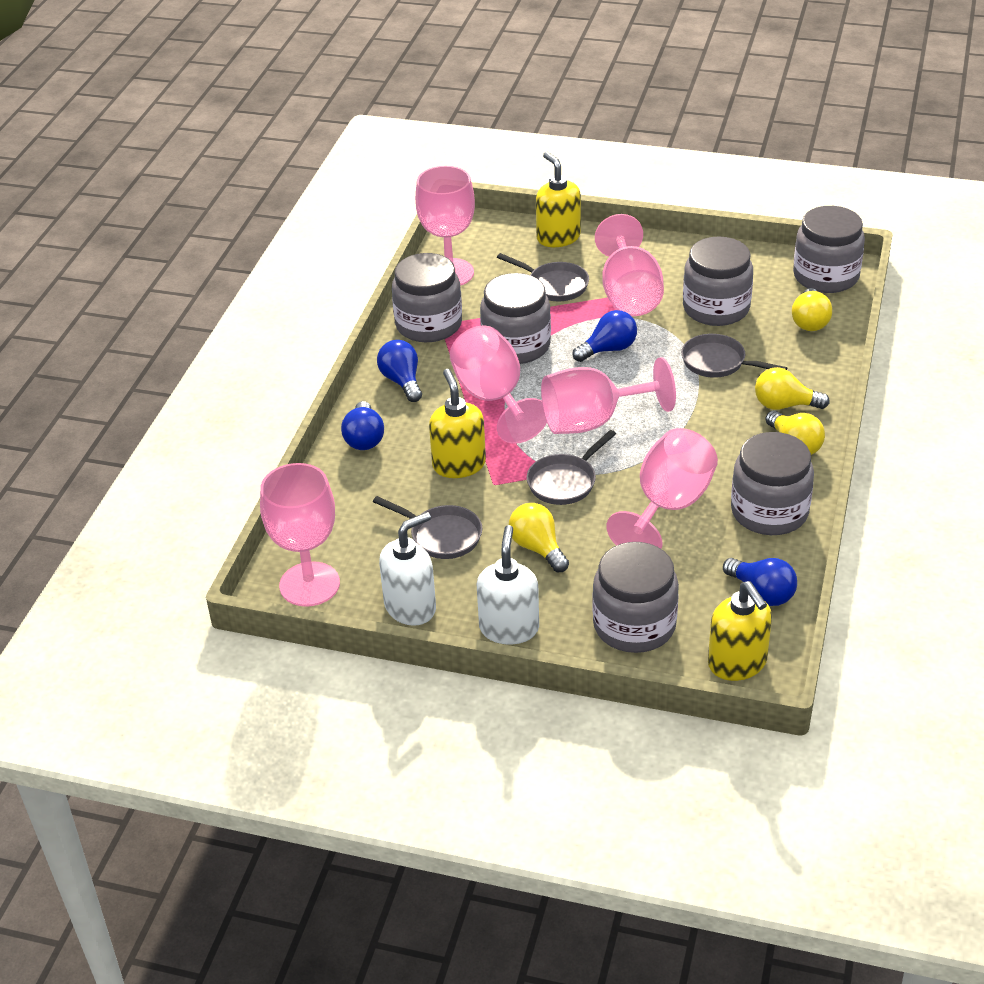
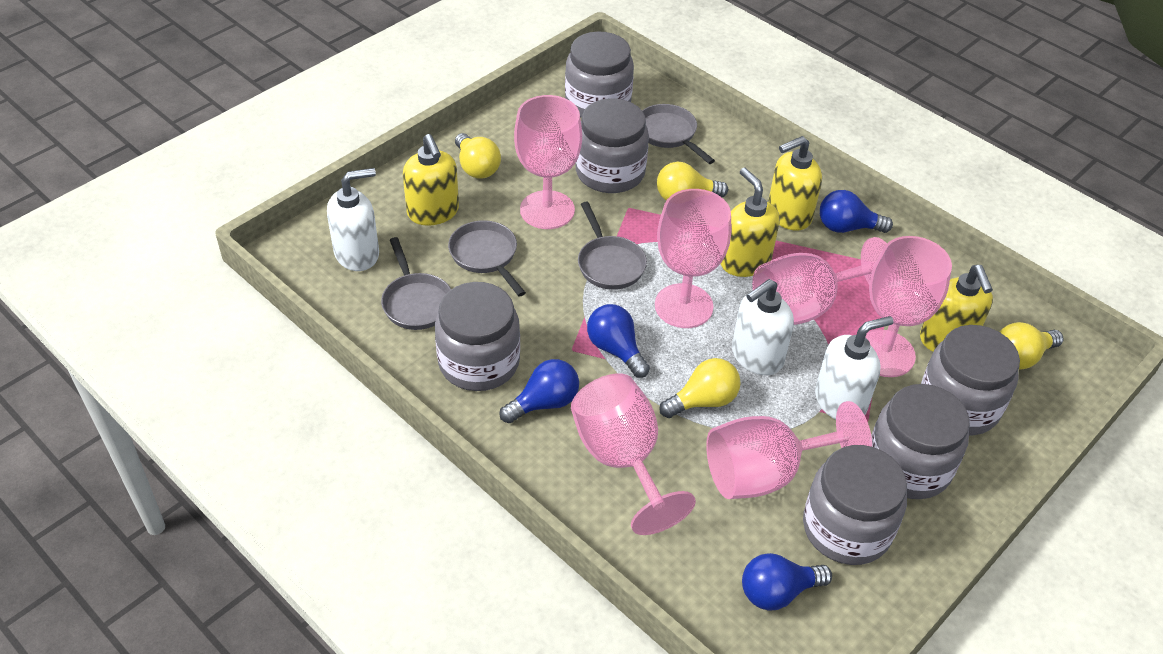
white soap dispenser: [379,512,436,626] [477,525,539,644] = 2 -> [327,168,379,271] [732,279,794,375] [815,316,893,420] = 3
yellow soap dispenser: [429,369,486,478] [536,152,581,247] [708,581,772,681] = 3 -> [403,134,459,226] [721,168,780,277] [768,136,822,231] [920,265,993,352] = 4

